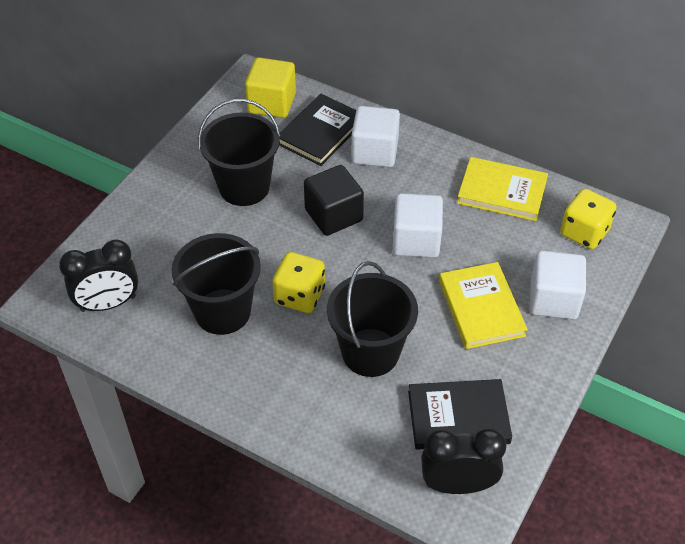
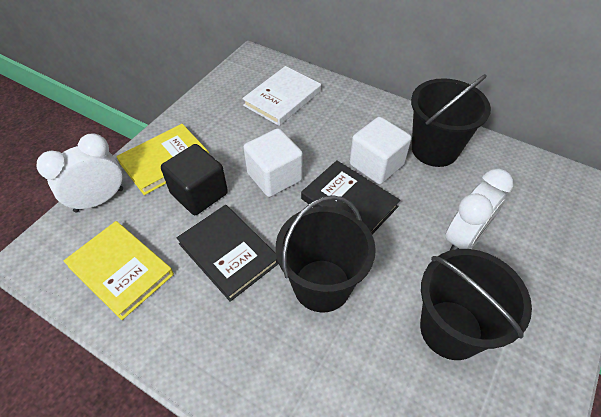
black clock: [59,240,138,312] [421,428,506,494] = 2 -> none = 0
white book: none = 0 -> [242,66,321,126] = 1
white clock: none = 0 -> [36,134,123,213] [445,169,513,251] = 2
white cube: [351,106,400,167] [393,193,443,258] [529,251,586,319] = 3 -> [243,128,303,197] [349,117,411,184] = 2
yellow cube: [245,57,296,118] = 1 -> none = 0
yellow dice: [272,252,325,313] [560,189,617,249] = 2 -> none = 0

